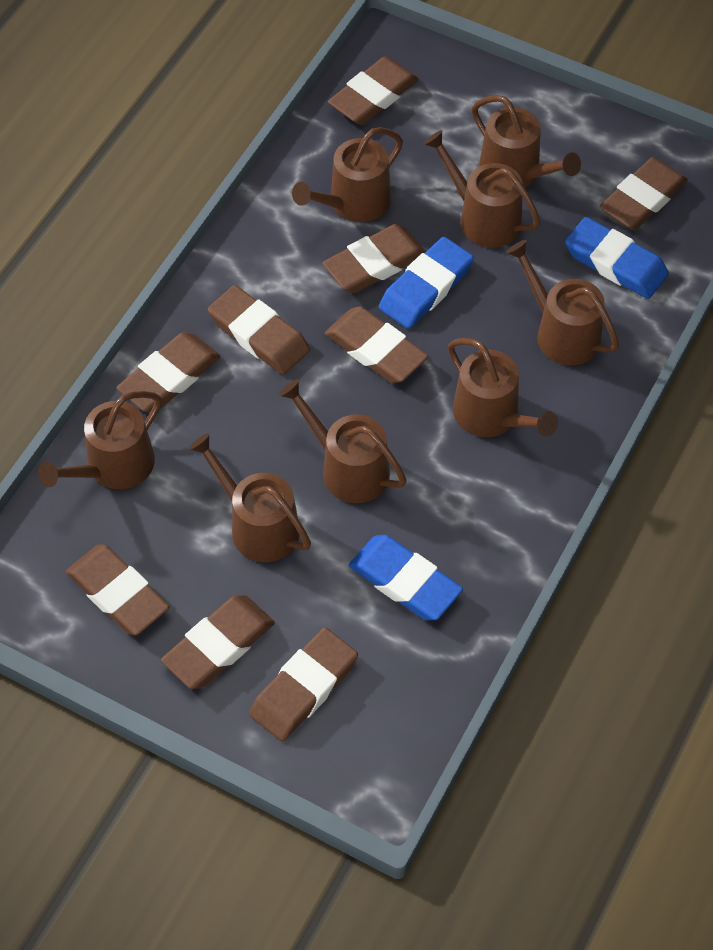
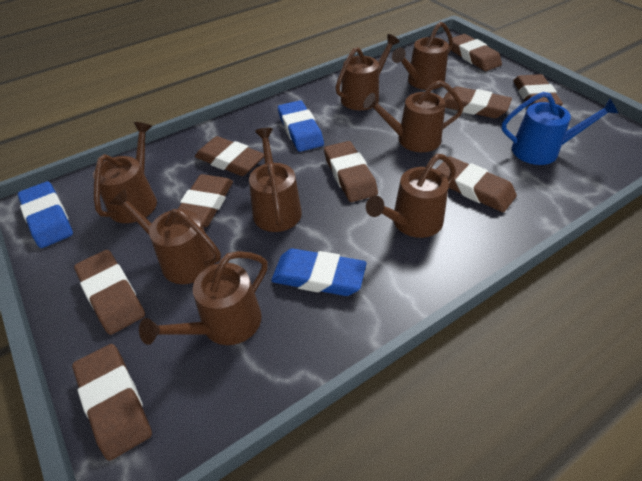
blue watering can: none = 0 -> [501,92,619,165] = 1

